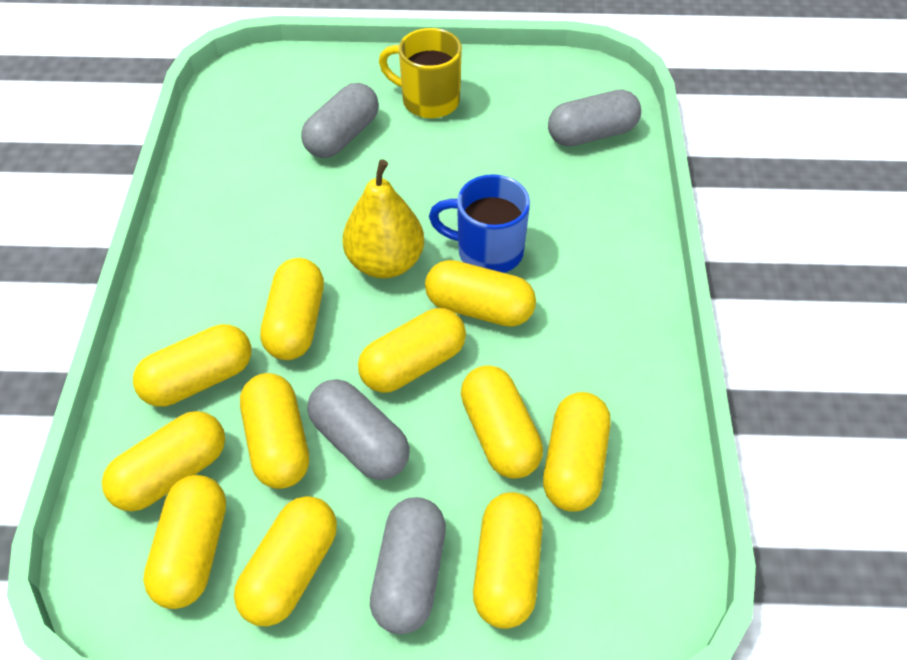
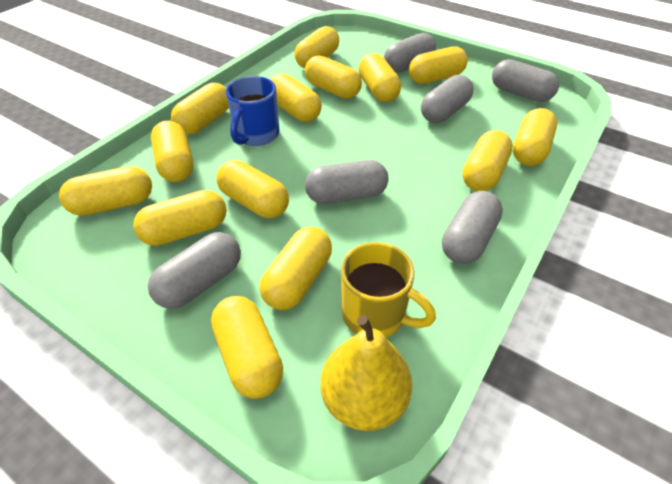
grey capsule: [301,83,379,158] [307,379,410,480] [370,497,446,634] [548,89,641,146] = 4 -> [148,232,241,309] [305,160,389,204] [384,33,436,73] [421,75,473,123] [442,191,503,264] [492,59,559,102] = 6
yellow capsule: [102,411,225,512] [133,324,251,407] [143,475,226,609] [234,496,337,627] [240,373,309,489] [260,258,324,360] [358,308,466,393] [425,260,536,327] [461,365,543,479] [473,492,543,629] [543,392,611,511] = 11 -> [59,166,152,216] [133,190,227,246] [151,121,193,182] [171,83,229,135] [211,296,283,399] [216,160,289,218] [260,227,332,310] [270,73,322,122] [294,26,339,68] [305,55,362,99] [358,53,401,102] [409,46,468,84] [462,130,513,191] [513,108,557,166] = 14

